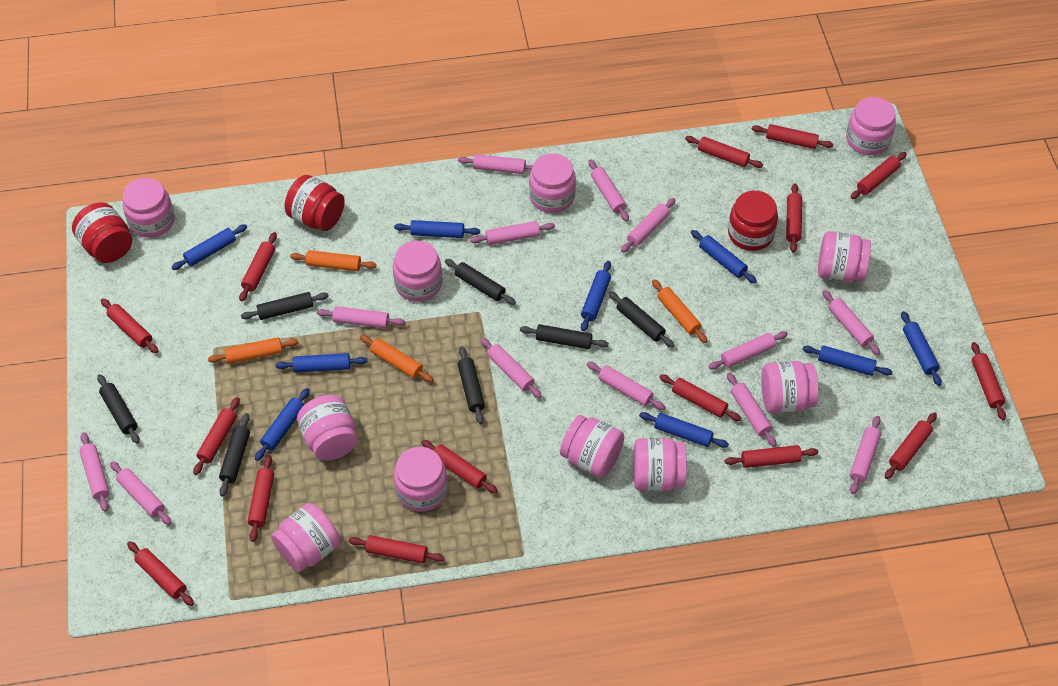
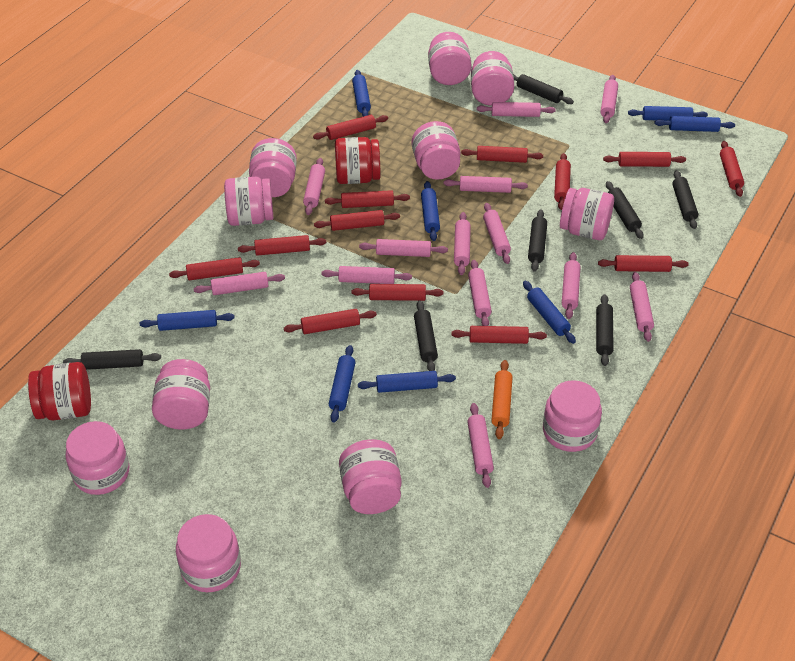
blue rolling pin: [171,224,247,270] [255,388,310,461] [276,353,367,373] [394,220,480,238] [581,261,611,331] [639,412,729,448] [691,230,757,284] [802,345,893,376] [901,311,942,386] = 9 -> [140,310,235,331] [329,345,356,423] [352,70,371,117] [358,371,456,393] [421,181,440,241] [523,281,576,344] [628,106,708,121] [654,116,735,132] = 8
orange rolling pin: [208,337,299,364] [290,250,376,271] [360,335,434,382] [652,279,707,343] = 4 -> [491,360,513,439] = 1
red jar: [72,202,132,263] [285,175,345,231] [728,191,778,251] = 3 -> [28,362,91,420] [335,137,380,184] = 2
red rolling pin: [101,299,159,353] [127,541,194,606] [193,397,240,475] [239,232,277,301] [248,455,274,542] [348,535,445,564] [421,440,498,494] [659,374,741,421] [685,136,763,168] [724,445,818,468] [752,124,834,149] [786,183,802,253] [851,152,907,199] [885,412,937,479] [971,342,1006,420] = 15 -> [169,257,260,280] [238,235,326,256] [284,309,377,334] [313,115,388,140] [314,210,400,231] [325,190,410,208] [352,284,444,301] [451,326,547,344] [461,146,543,163] [554,153,571,210] [598,255,689,272] [603,152,686,167] [720,141,744,197] = 13

